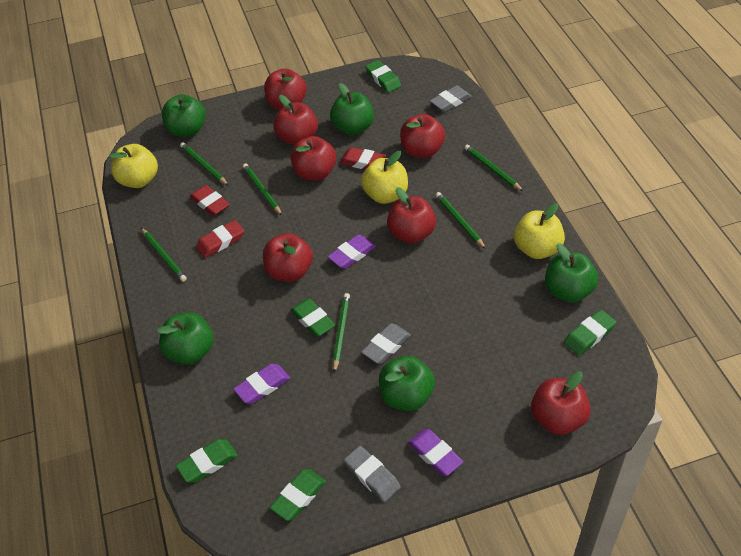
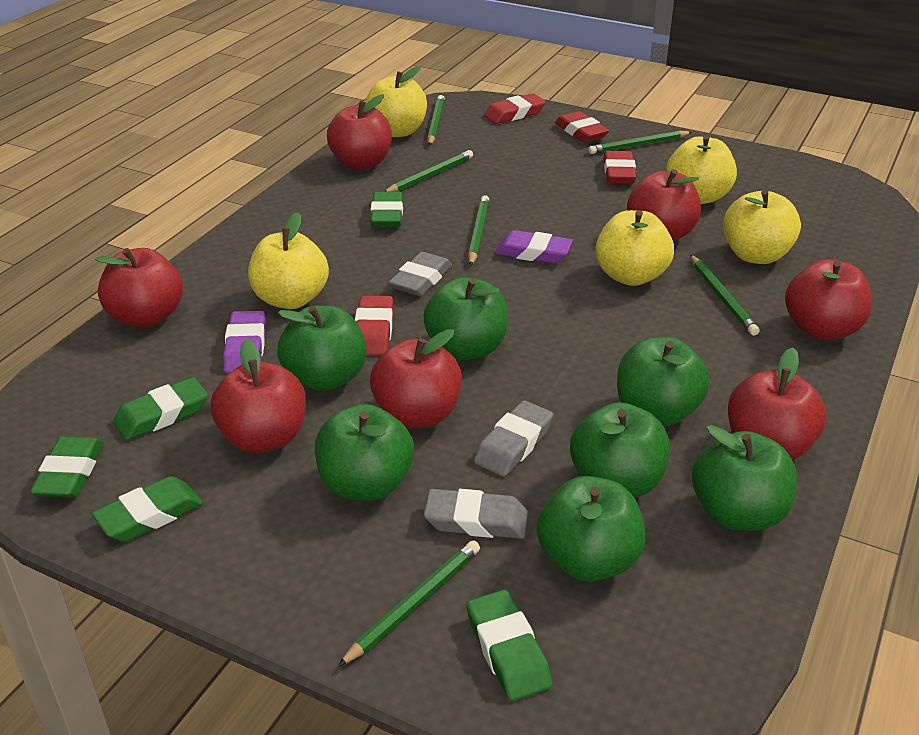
green apple: [157,312,214,365] [162,94,206,137] [330,83,374,135] [379,356,435,411] [545,243,598,303] = 5 -> [277,305,367,391] [315,404,414,501] [423,277,508,360] [537,476,646,582] [570,402,670,498] [617,337,710,426] [692,425,797,531] = 7
purple eraser: [233,364,290,404] [327,235,376,269] [408,429,463,476] = 3 -> [223,311,266,373] [495,230,573,264] = 2
red eraser: [190,185,230,216] [196,220,244,258] [340,147,386,169] = 3 -> [355,296,393,356] [484,93,546,124] [555,111,609,142] [604,151,636,183] = 4
yellow apple: [109,144,158,188] [361,151,408,204] [514,203,565,259] = 3 -> [248,212,329,309] [365,66,427,137] [595,210,674,286] [666,135,737,204] [723,190,801,264] = 5

